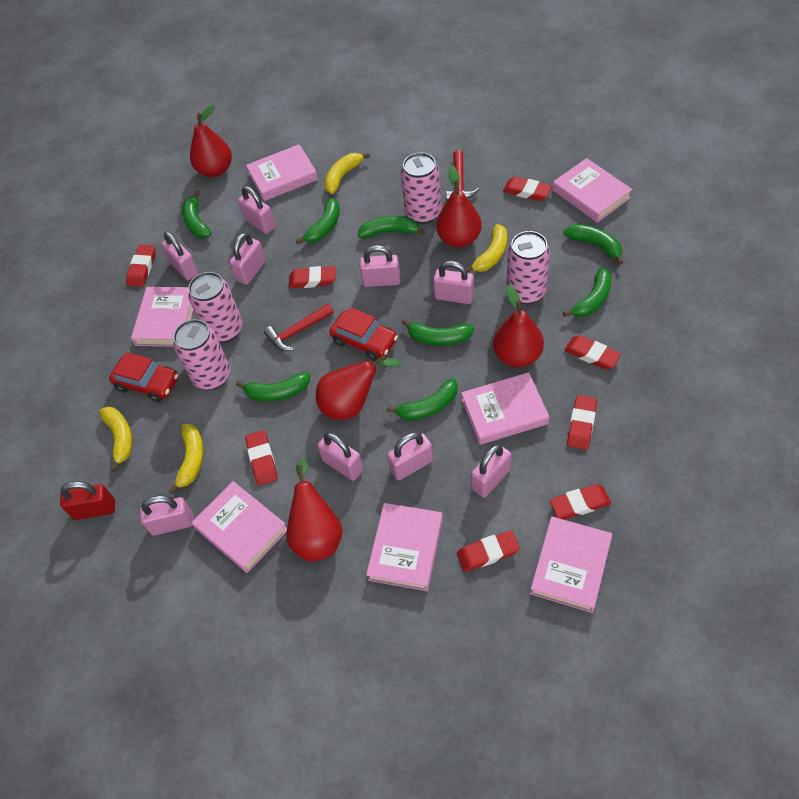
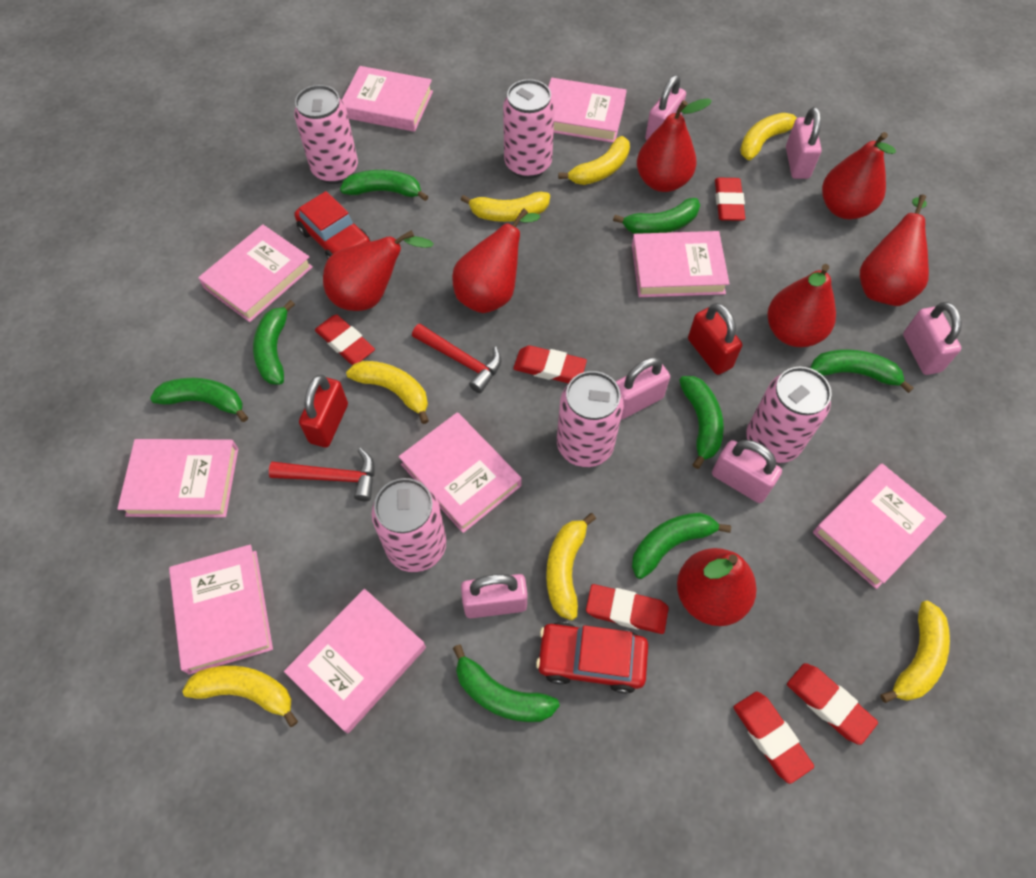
pink book: [131,287,194,347] [191,481,287,573] [246,144,318,201] [366,503,443,591] [461,372,549,445] [530,516,612,613] [552,158,633,223] = 7 -> [117,439,238,517] [169,545,273,675] [198,224,313,322] [284,589,426,733] [342,66,433,132] [399,412,521,533] [548,78,627,143] [632,231,729,297] [813,463,947,589] = 9
pink can: [173,319,230,390] [188,272,242,343] [401,152,442,224] [507,231,550,304] = 4 -> [294,85,358,184] [372,478,447,572] [503,79,555,179] [557,371,624,467] [746,367,832,463] = 5
pink padlock: [140,495,194,536] [161,231,199,280] [229,233,266,285] [238,186,275,234] [317,432,364,481] [360,245,400,287] [387,432,433,481] [433,261,474,304] [471,444,511,497] = 9 -> [461,574,528,618] [616,357,670,420] [645,75,686,140] [712,440,782,503] [786,107,822,179] [903,302,962,375] = 6
red eraser: [126,245,156,287] [245,430,278,485] [289,266,336,288] [457,530,520,572] [503,177,552,201] [550,484,611,520] [564,335,621,369] [567,395,597,450] = 8 -> [315,314,375,365] [513,345,587,383] [586,584,669,634] [715,178,745,221] [733,692,814,784] [787,663,878,745] = 6
red padlock: [60,481,115,520] = 1 -> [299,375,348,448] [688,303,742,375] = 2
red pear: [190,104,232,177] [286,459,343,561] [316,355,401,420] [436,166,482,247] [493,285,544,367] = 5 -> [323,230,434,311] [452,208,540,313] [637,99,712,192] [677,548,757,626] [767,264,836,347] [822,132,896,219] [860,195,929,306] = 7
yellow banana: [99,406,133,471] [169,424,204,494] [324,153,370,194] [466,224,507,272] = 4 -> [182,666,298,727] [346,361,429,424] [461,192,550,222] [546,513,596,621] [558,136,630,185] [740,113,797,160] [880,601,950,703] = 7

